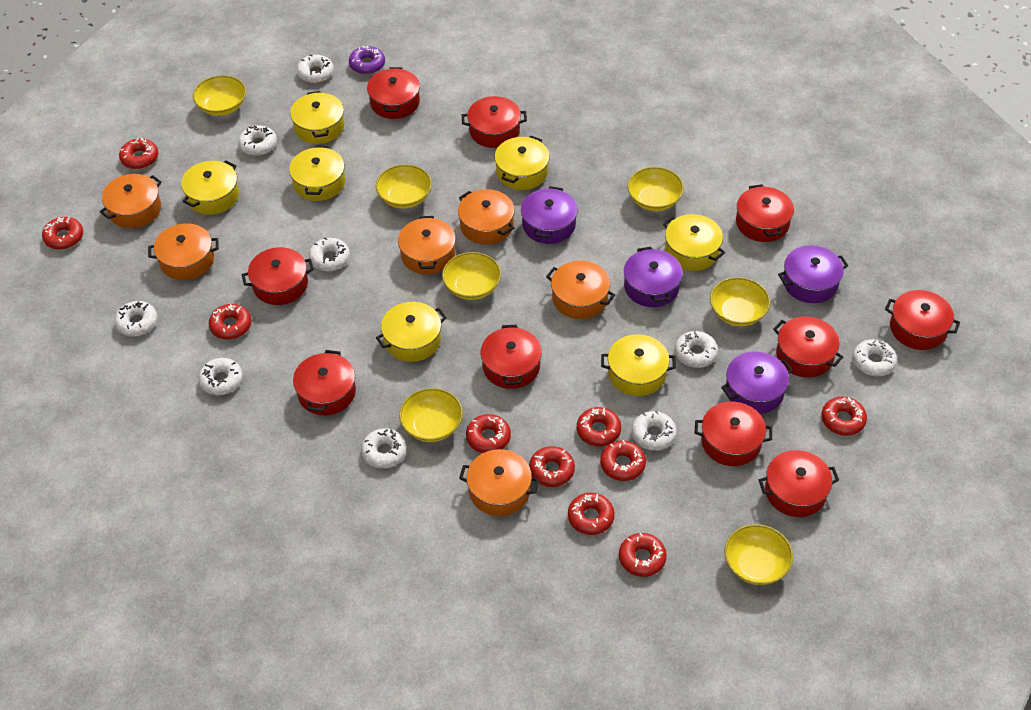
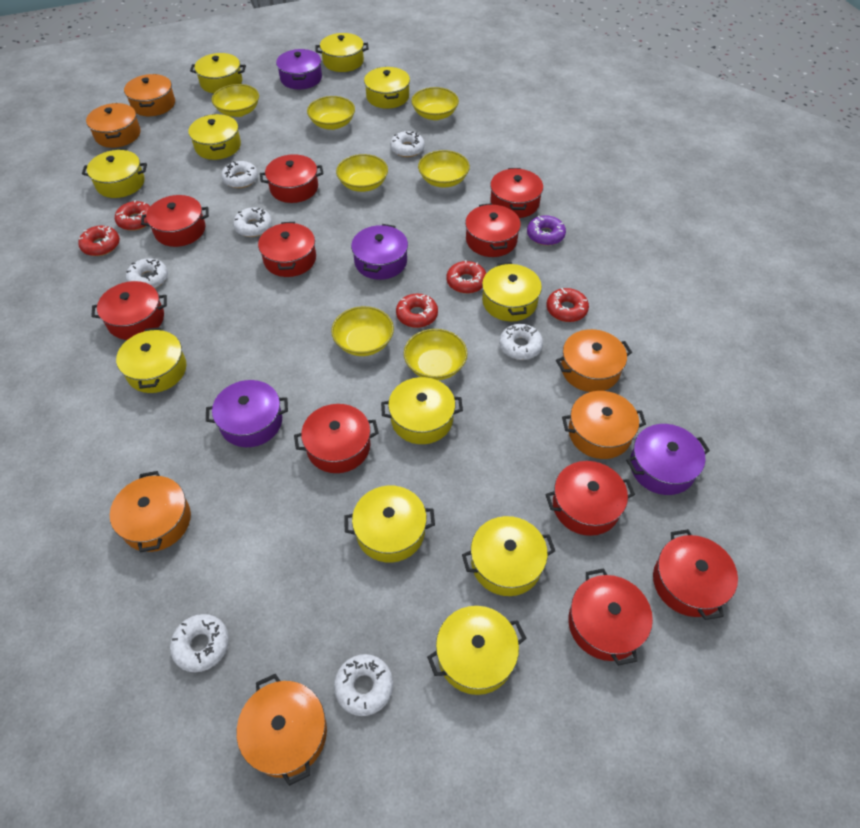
red donut: [42,217,83,250] [119,138,158,169] [209,304,251,340] [466,414,511,453] [529,446,575,487] [568,493,615,535] [577,407,621,446] [600,440,646,481] [619,533,667,577] [821,397,867,436] = 10 -> [78,226,120,256] [115,200,150,231] [396,294,438,328] [446,260,486,293] [547,288,589,322] = 5
white donut: [114,301,158,336] [199,358,243,395] [238,125,277,156] [297,54,334,83] [309,237,350,271] [361,428,407,468] [632,411,677,451] [675,331,718,368] [853,339,897,376] = 9 -> [126,258,168,288] [170,614,229,672] [221,161,258,188] [233,207,272,237] [334,654,393,716] [390,131,425,157] [499,324,543,360] = 7
yellow pot: [181,160,239,215] [289,146,345,201] [290,91,345,144] [376,302,447,362] [495,135,550,190] [601,334,676,396] [663,214,725,271] = 7 -> [82,150,147,198] [116,327,186,393] [189,114,241,160] [190,53,246,93] [316,33,369,72] [344,486,435,562] [364,67,410,109] [381,377,463,444] [427,606,527,695] [462,516,555,596] [482,262,542,321] = 11

